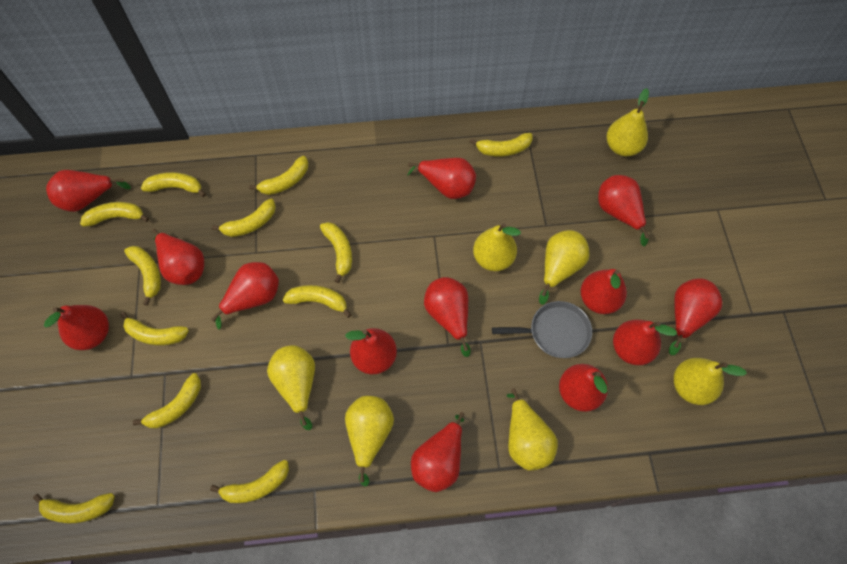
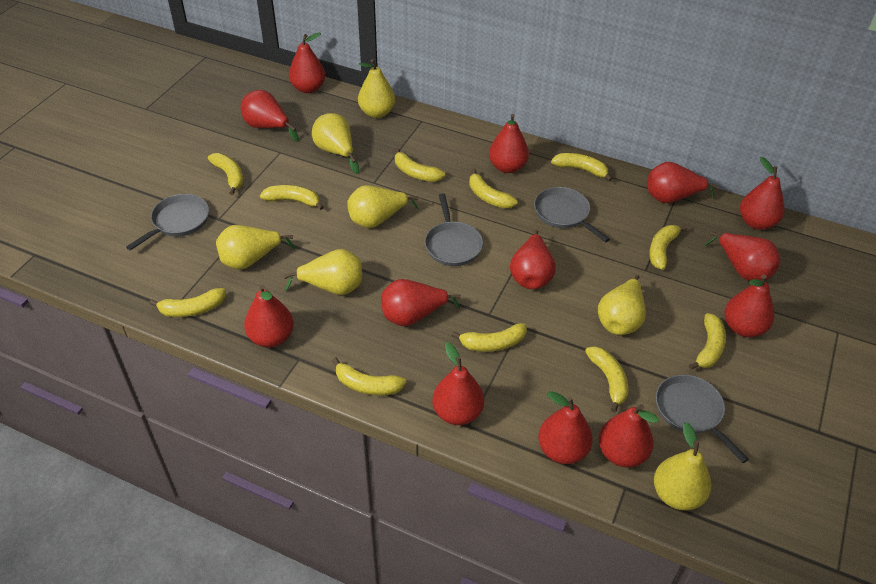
grey pan: [492,301,592,358] = 1 -> [126,194,209,251] [425,193,483,266] [534,187,610,242] [656,375,749,463] = 4
yellow banana: [33,493,115,523] [80,202,149,227] [121,312,189,346] [124,246,161,306] [133,373,201,429] [141,172,206,197] [210,460,289,503] [212,199,276,237] [249,156,308,195] [283,285,352,318] [320,222,352,283] [470,133,533,157] = 12 -> [149,288,226,317] [208,153,243,195] [260,185,324,210] [332,357,406,395] [395,148,445,182] [451,323,527,352] [469,169,518,208] [551,153,612,181] [585,346,628,413] [649,225,687,270] [689,313,726,370] = 11

